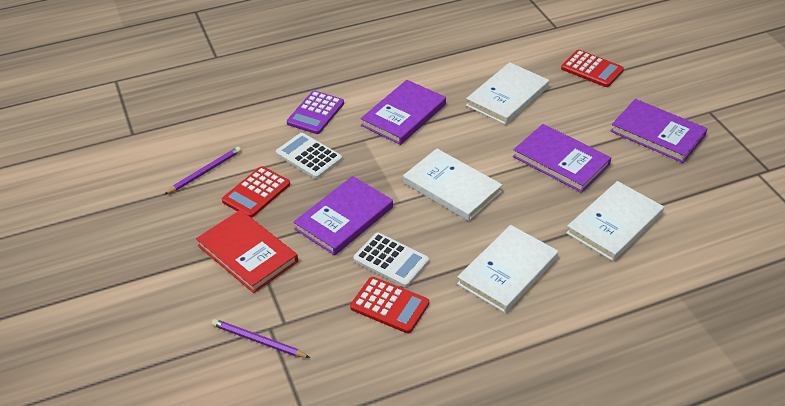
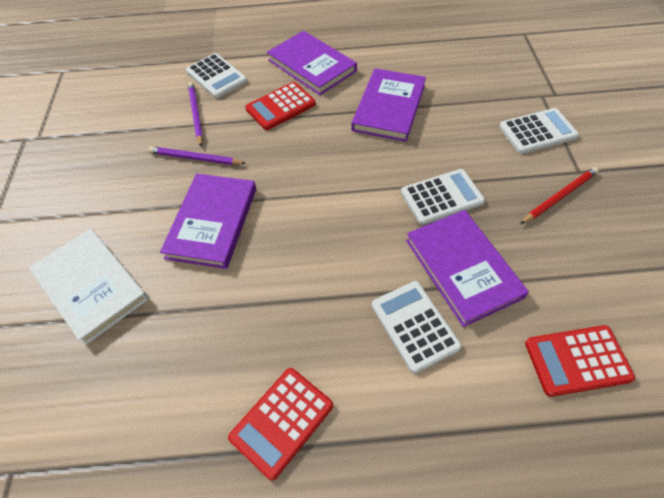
purple calculator: [287,91,344,134] = 1 -> none = 0
red book: [196,210,298,293] = 1 -> none = 0
red pencil: none = 0 -> [520,167,599,224] = 1
white book: [403,149,502,221] [457,225,558,313] [466,62,549,125] [566,181,664,261] = 4 -> [29,229,149,345] = 1
white calculator: [276,133,342,179] [353,233,429,287] = 2 -> [186,53,247,98] [372,281,462,374] [401,169,485,225] [499,108,579,154] = 4

